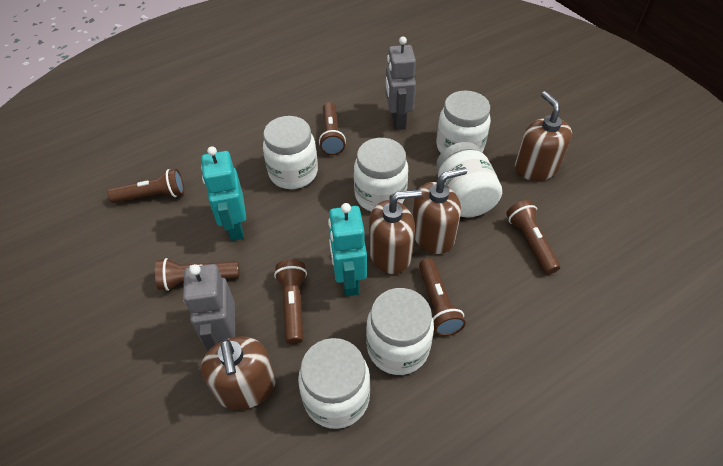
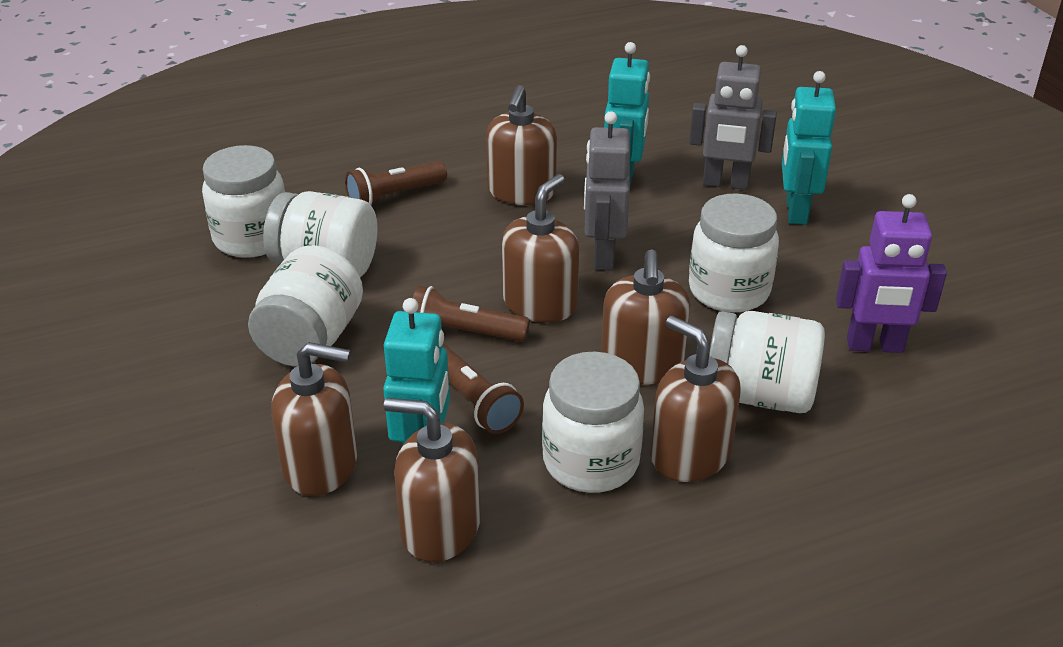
brown flashlight: [107,169,184,203] [155,258,240,291] [274,260,307,344] [319,102,346,155] [419,258,466,336] [506,200,560,274] = 6 -> [345,161,447,205] [413,286,530,342] [443,345,524,434] = 3
brown soap dispenser: [201,336,276,410] [369,189,422,274] [412,167,467,254] [515,91,572,181] = 4 -> [271,342,357,496] [384,398,480,562] [486,85,557,205] [502,174,579,323] [601,249,690,385] [650,316,741,482] = 6
purple robot: none = 0 -> [836,194,947,353] = 1
turquoise robot: [201,146,246,241] [328,203,367,296] = 2 -> [383,298,450,445] [604,42,650,186] [782,71,836,225] = 3

